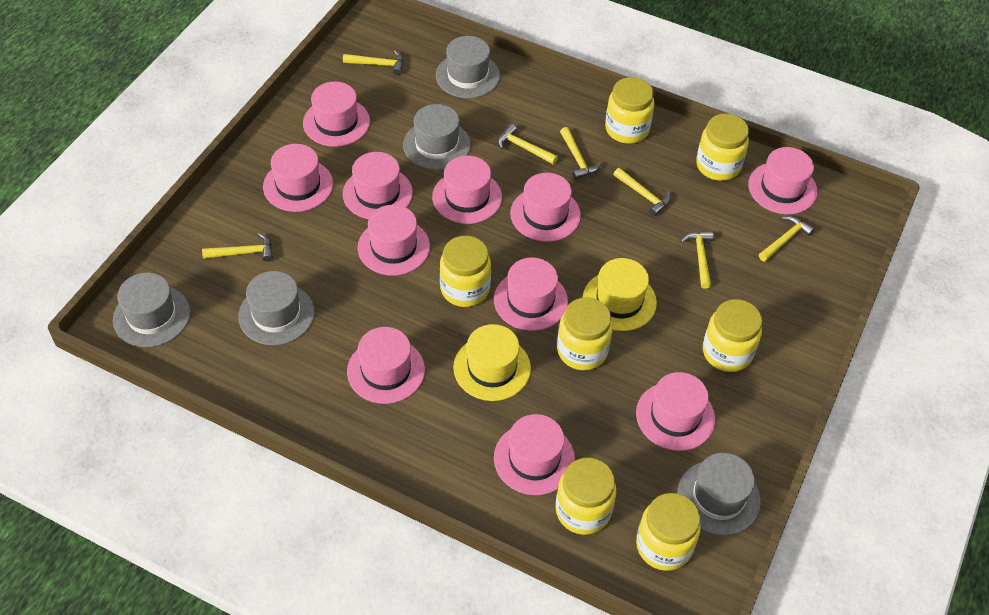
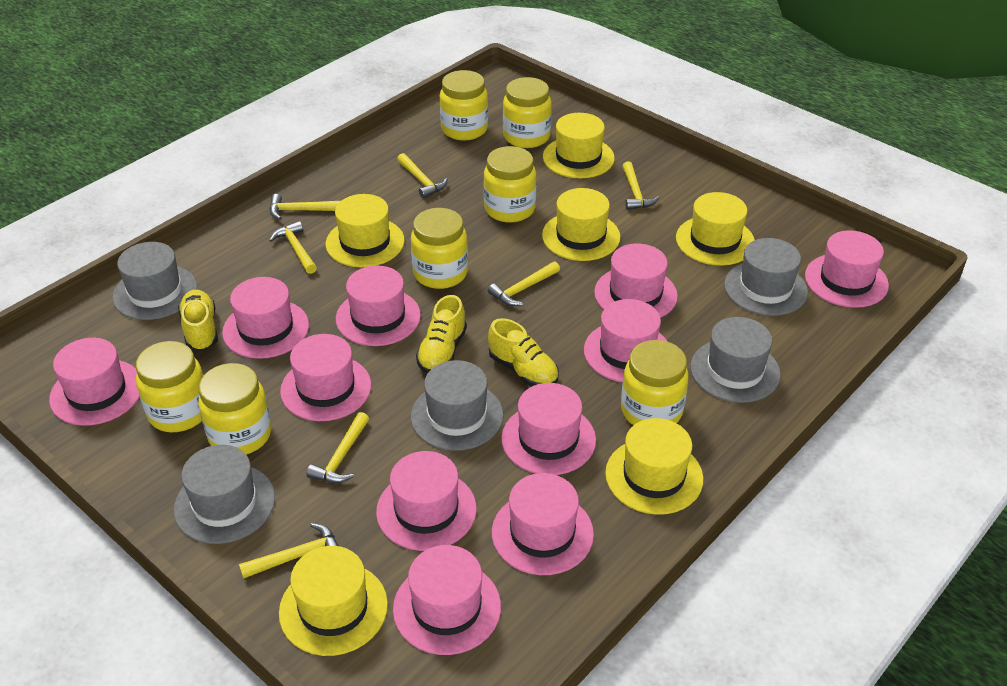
yellow hat: [453,324,531,401] [583,258,657,331] = 2 -> [279,546,388,656] [326,194,405,267] [542,188,621,261] [543,113,615,178] [605,418,703,515] [676,192,755,266] = 6
yellow shoe: none = 0 -> [178,290,218,351] [416,295,467,373] [488,318,559,387] = 3

